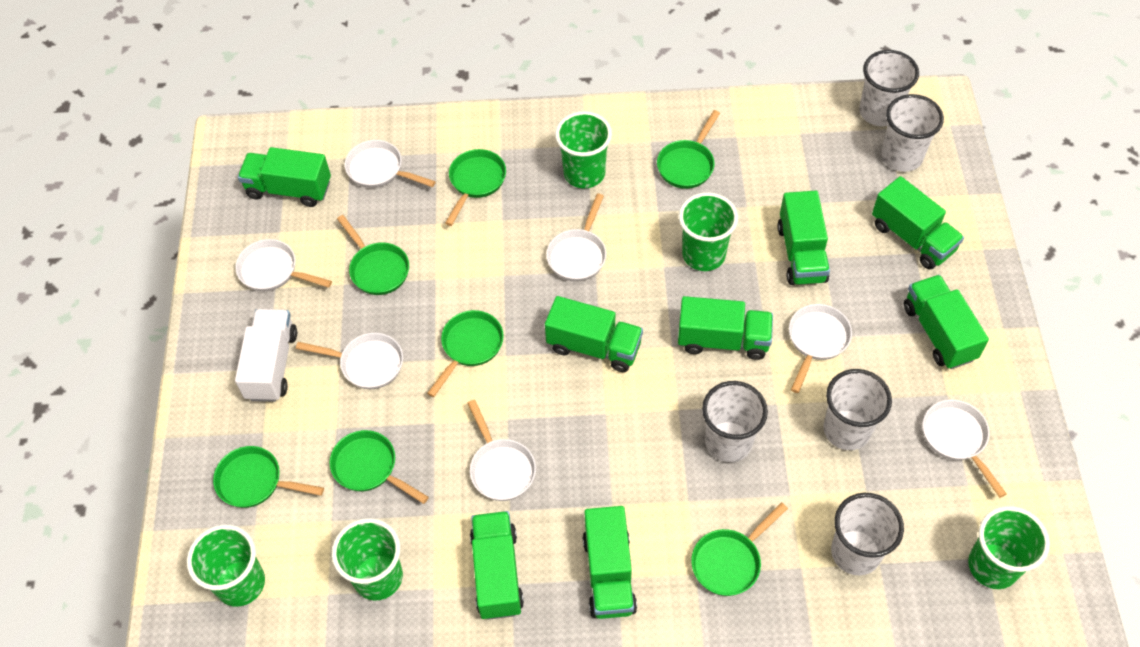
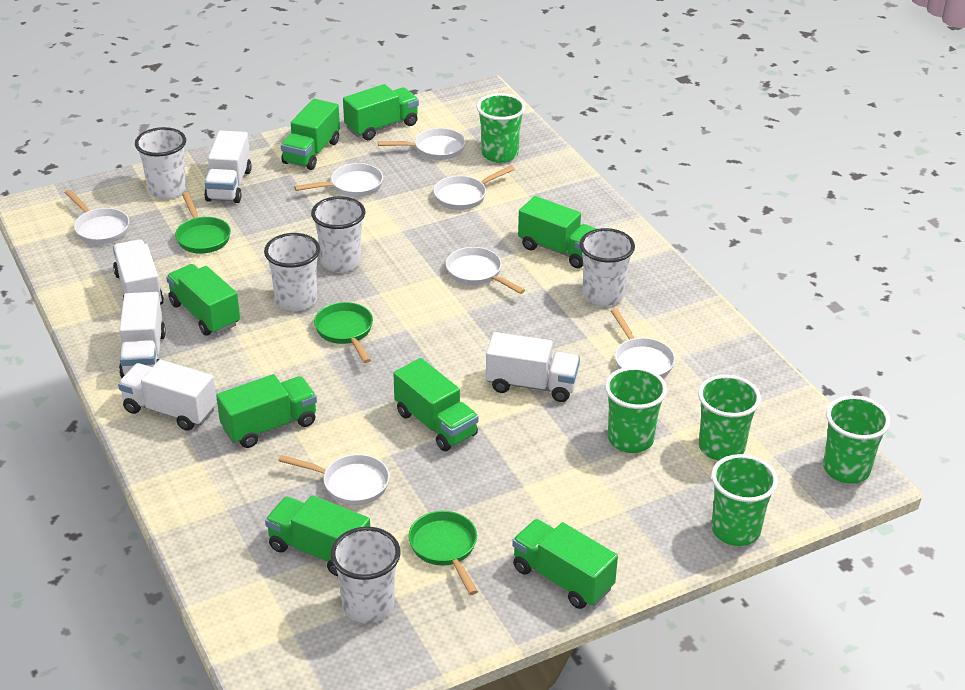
green pan: [213,446,324,508] [330,430,429,504] [337,215,409,295] [427,310,504,397] [445,149,506,226] [657,110,720,189] [691,502,788,596] = 7 -> [175,192,231,254] [314,302,373,363] [408,511,478,595] = 3
white truck: [235,309,297,402] = 1 -> [113,239,164,305] [118,360,217,431] [119,292,166,378] [204,131,252,203] [486,332,580,402] = 5

